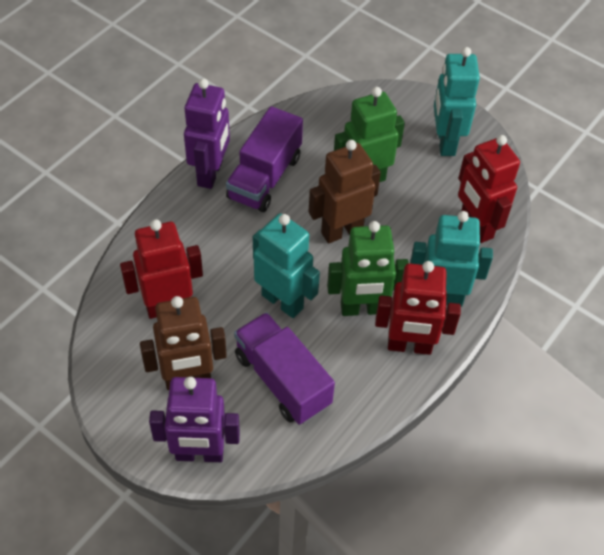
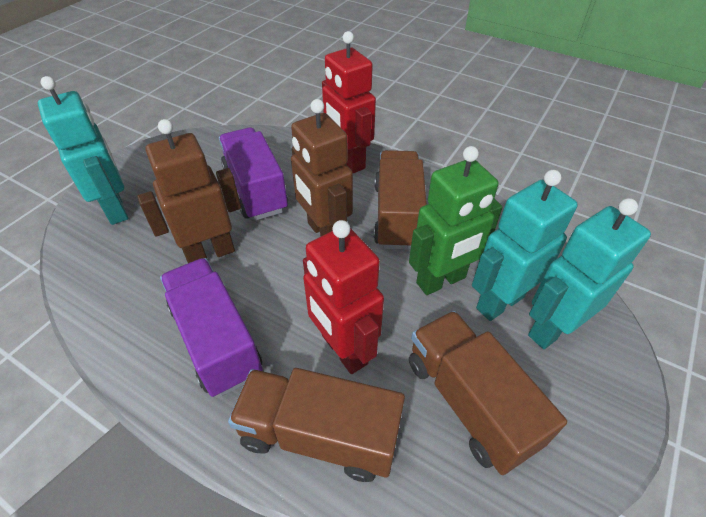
brown truck: none = 0 -> [228,368,405,482] [374,150,427,250] [409,311,567,475] = 3
green robot: [327,221,409,316] [334,87,405,182] = 2 -> [409,146,503,295] = 1
purple robot: [149,377,240,462] [184,78,230,189] = 2 -> none = 0
red robot: [120,219,203,319] [375,261,461,355] [458,135,520,243] = 3 -> [303,220,384,374] [322,31,376,173] = 2

